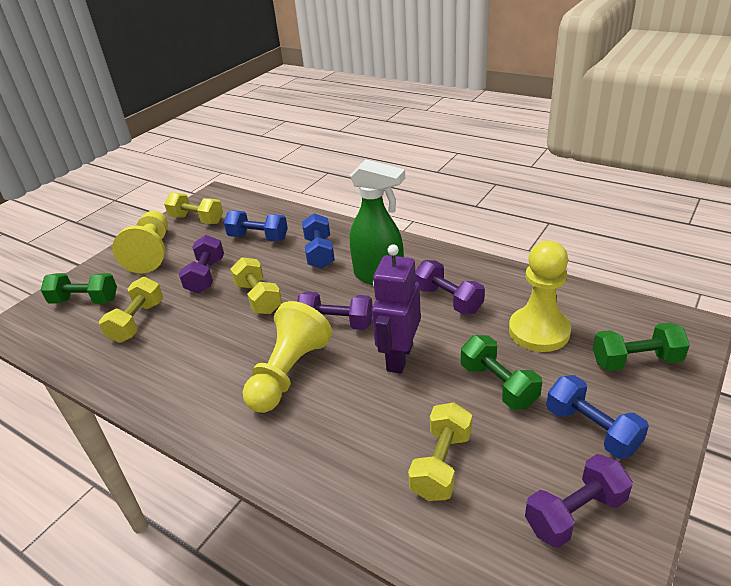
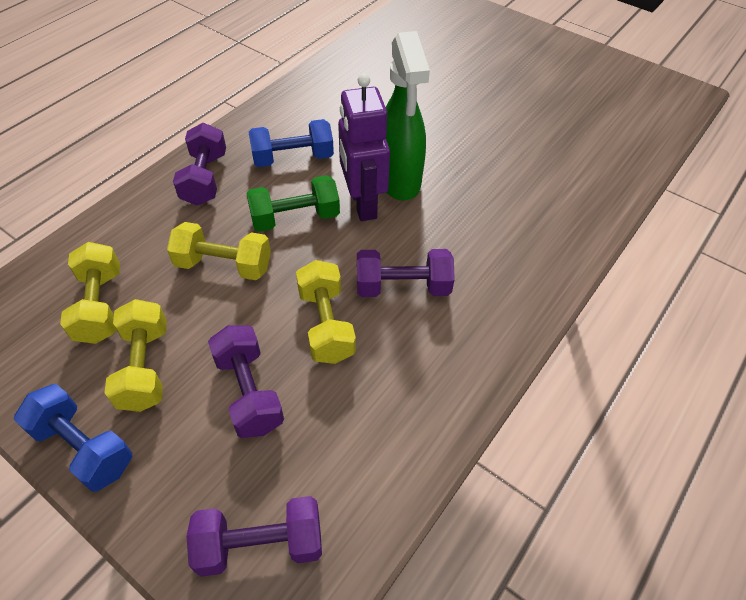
blue dumbbell: [224,211,288,241] [302,213,335,269] [546,375,649,459] = 3 -> [13,384,132,492] [249,119,334,167] = 2
green dumbbell: [41,273,117,304] [461,335,542,409] [593,322,690,371] = 3 -> [246,175,340,232] = 1
yellow pawn: [112,211,168,273] [242,301,332,413] [509,241,571,352] = 3 -> none = 0

